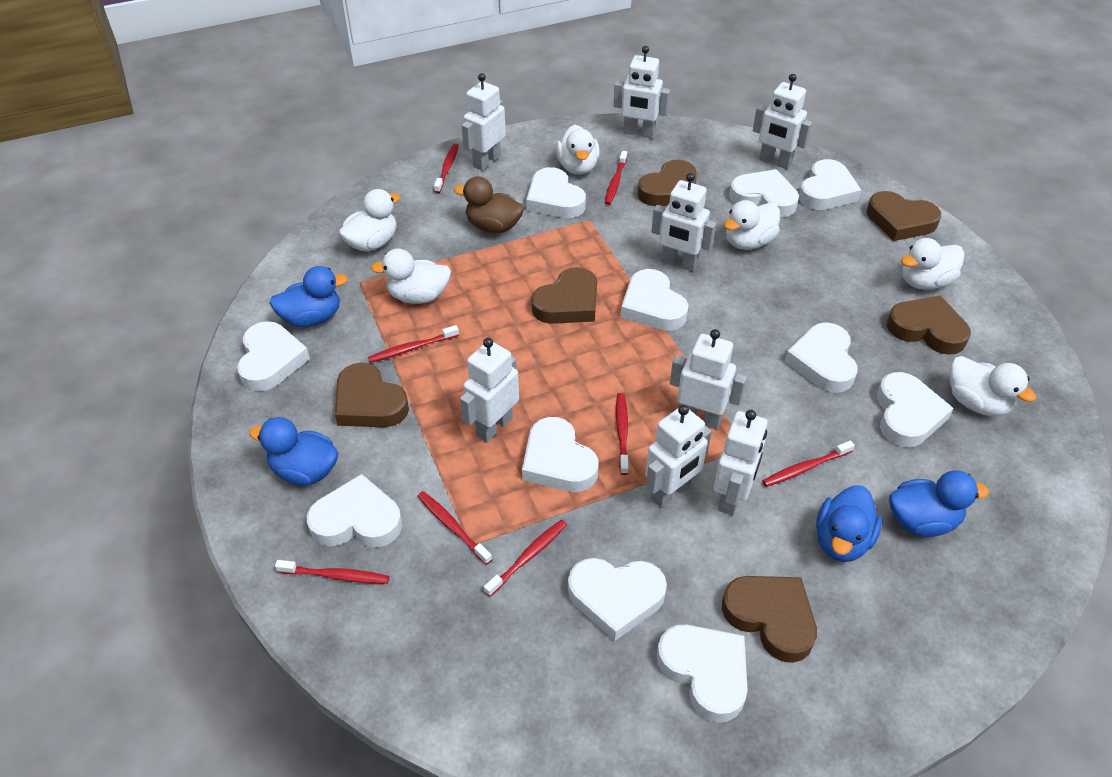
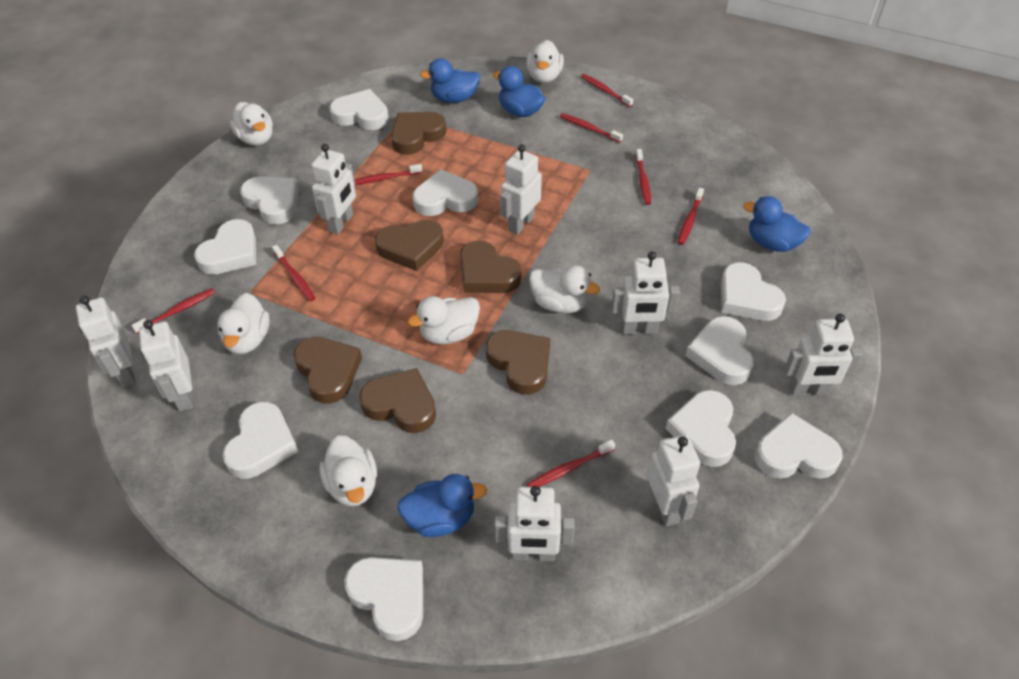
brown duck: [454,176,524,233] = 1 -> none = 0
white heart: [237,321,310,391] [307,474,402,548] [522,417,598,492] [526,167,586,218] [568,558,667,641] [621,269,688,331] [657,625,748,723] [729,169,799,217] [785,323,858,393] [799,159,862,210] [877,372,954,447] = 11 -> [194,219,256,275] [222,402,298,479] [240,177,298,225] [329,89,389,130] [344,557,423,641] [413,169,478,216] [665,390,736,467] [685,316,754,385] [721,262,786,321] [755,413,843,479] = 10

